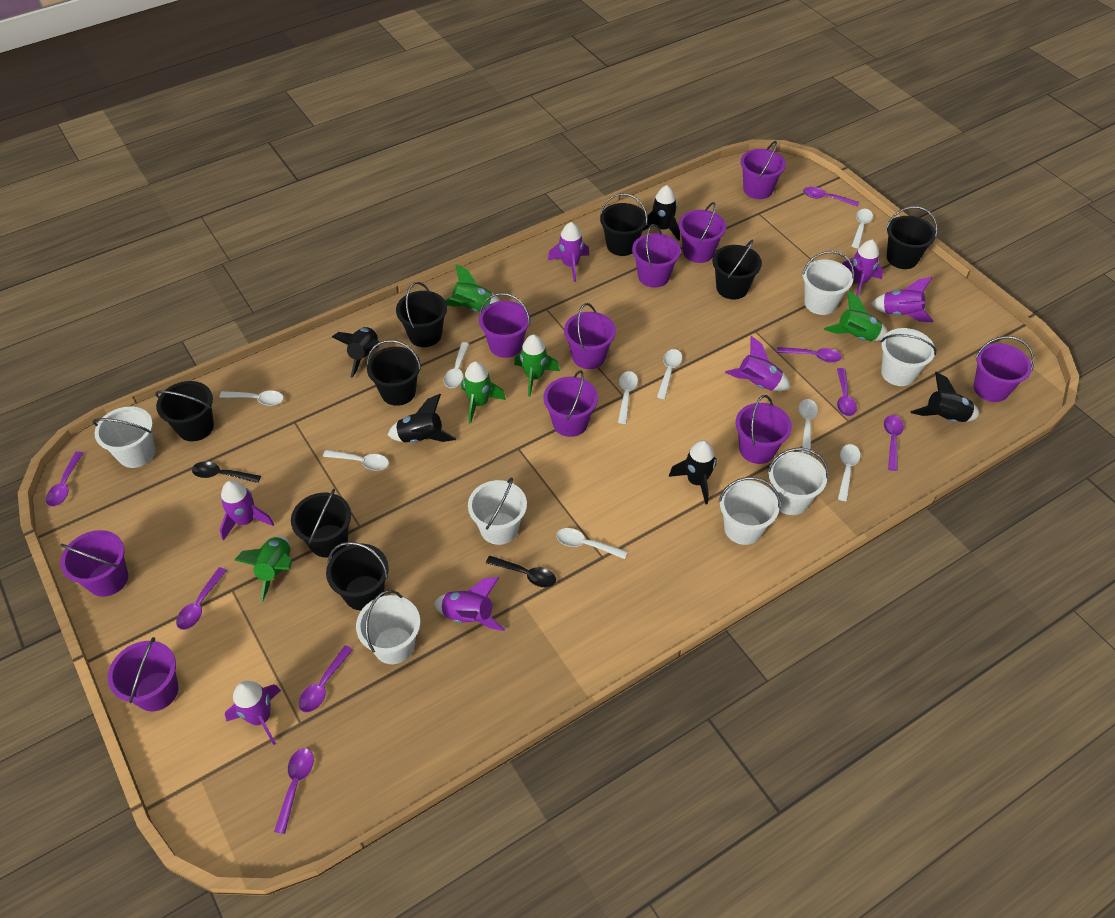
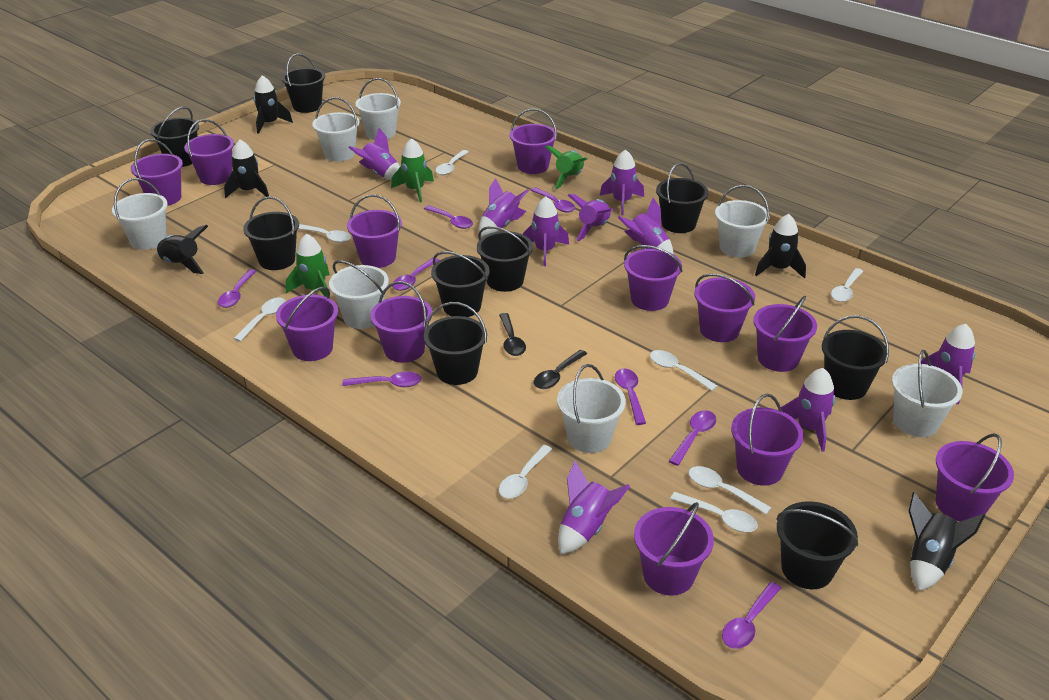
black bucket: [155,381,214,441] [291,489,351,558] [326,542,389,611] [367,340,421,406] [396,282,447,347] [600,193,648,256] [712,240,762,299] [886,206,938,269] = 8 -> [150,107,199,167] [243,196,299,270] [282,53,325,113] [424,302,487,385] [431,251,490,317] [477,226,533,292] [656,163,709,233] [776,501,858,589] [822,315,889,400] = 9
green rocket: [234,535,292,602] [445,264,500,312] [461,361,506,424] [514,335,560,397] [824,291,888,341] = 5 -> [286,234,330,297] [391,138,434,203] [545,145,588,189] = 3
purple bucket: [60,530,128,597] [108,637,178,711] [479,293,530,358] [543,370,598,437] [564,303,616,369] [632,224,681,288] [679,202,726,263] [736,395,792,464] [740,141,786,199] [974,336,1034,402] = 10 -> [131,139,183,206] [184,119,234,185] [276,286,338,361] [347,195,402,268] [370,281,432,363] [510,109,557,174] [624,245,682,311] [634,502,714,595] [694,274,755,342] [731,394,804,486] [753,296,817,372] [936,433,1014,522] = 12
purple rocket: [220,480,274,541] [225,681,281,745] [434,577,505,631] [548,222,589,282] [725,336,791,391] [842,240,883,296] [871,277,934,322] = 7 -> [348,128,400,181] [479,178,529,236] [523,197,569,266] [558,460,630,554] [568,194,614,241] [600,149,644,215] [618,198,673,254] [781,368,835,452] [921,324,975,404] = 9
white spoon: [219,391,284,406] [323,450,389,471] [444,342,469,388] [556,528,628,559] [618,371,638,424] [657,349,682,399] [798,399,818,454] [838,444,861,501] [852,209,873,248] = 9 -> [233,297,286,342] [298,224,351,243] [435,150,469,175] [499,445,552,498] [650,350,717,391] [670,492,758,532] [688,466,771,514] [831,268,863,302] = 8

